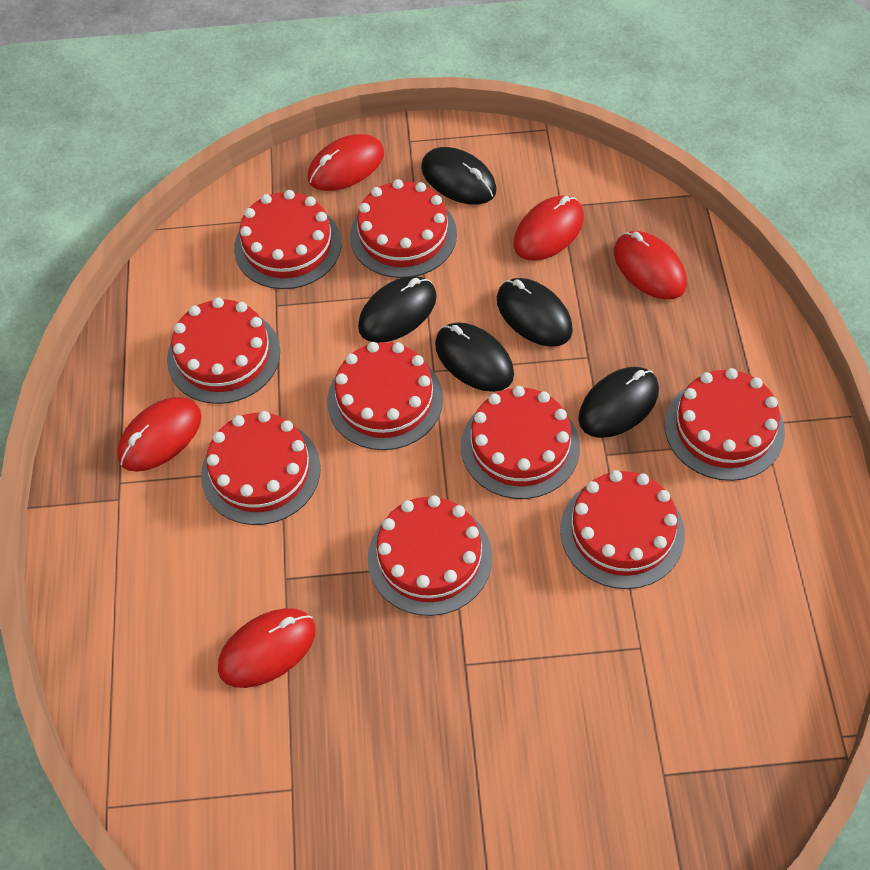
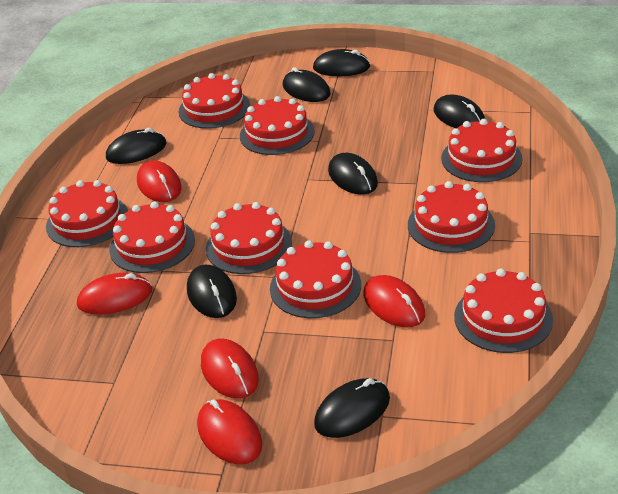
black mouse: [358,276,437,343] [421,147,497,205] [435,322,514,392] [497,278,573,347] [578,367,659,438] = 5 -> [106,128,167,164] [187,265,237,318] [283,67,331,102] [313,49,371,76] [314,378,390,438] [328,153,378,195] [434,94,485,128] = 7

